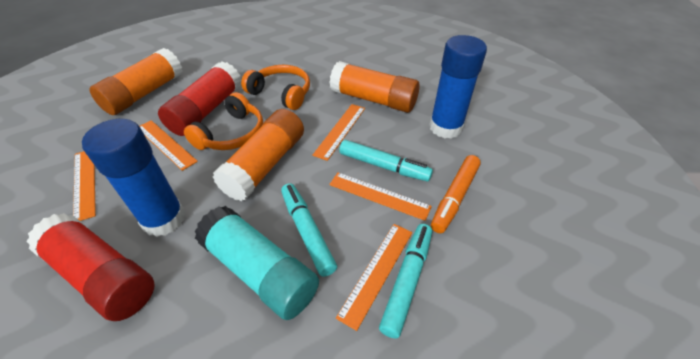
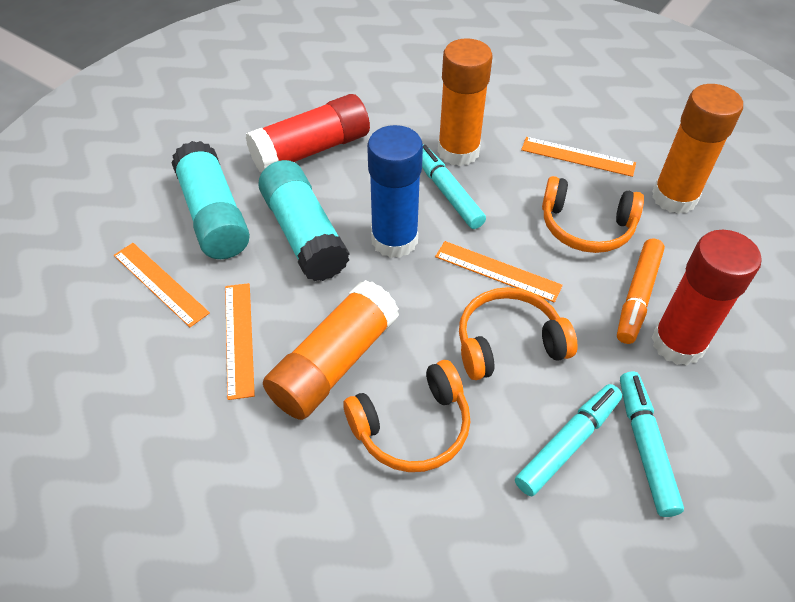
blue glue stick: [82,119,186,237] [429,35,487,139] = 2 -> [367,125,423,258] = 1
orange headphones: [184,92,263,150] [241,65,310,110] = 2 -> [343,360,470,472] [459,287,578,380] [542,176,644,253] = 3
orange ruler: [73,151,96,221] [140,120,198,171] [312,104,365,161] [329,173,432,221] [336,224,412,331] = 5 -> [114,243,210,327] [225,283,255,400] [435,241,563,303] [521,137,636,177] = 4
turquoise glue stick: [194,206,319,320] = 1 -> [171,141,250,259] [258,160,350,281] = 2

